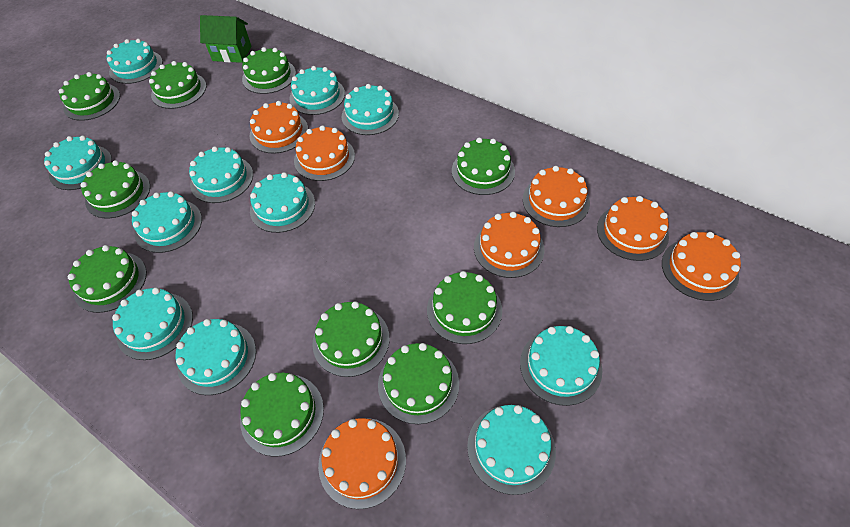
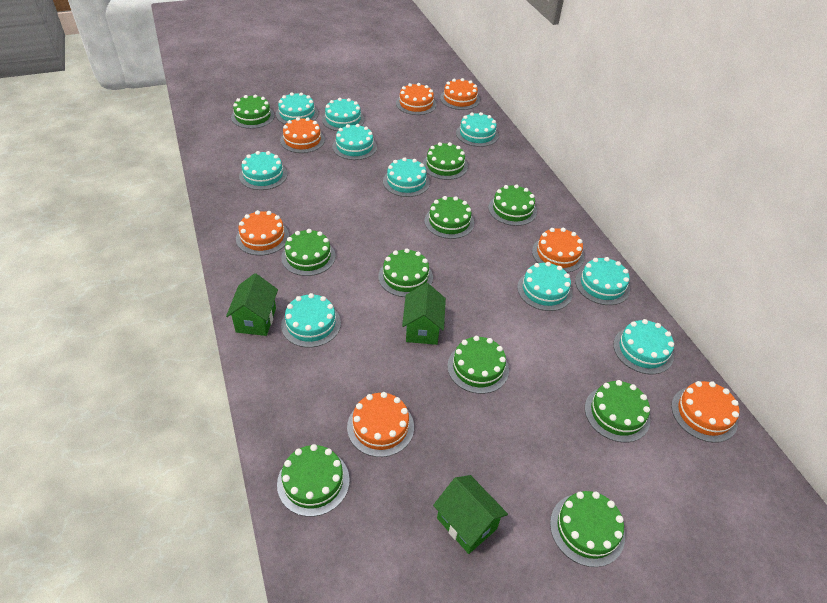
green house: [200,15,251,63] = 1 -> [226,273,278,336] [402,283,446,345] [433,475,508,554] = 3
turquoise cake: [44,136,112,190] [106,39,163,84] [112,287,193,360] [132,191,202,253] [176,319,256,395] [189,146,253,203] [250,172,315,233] [289,66,345,115] [341,84,399,135] [467,405,556,495] [520,326,602,406] = 11 -> [239,151,287,190] [276,92,318,124] [281,293,341,348] [322,98,364,131] [333,124,377,160] [383,157,430,197] [456,112,499,147] [517,262,573,311] [575,257,630,305] [613,319,674,374] = 10

